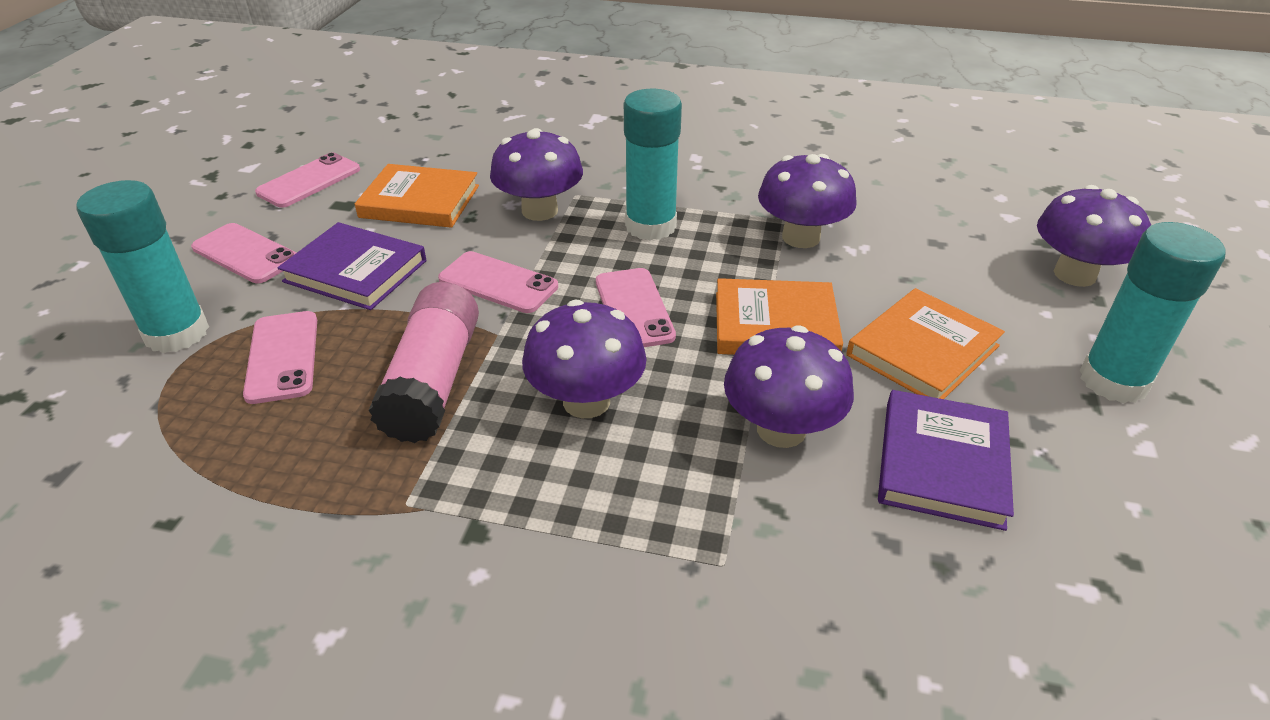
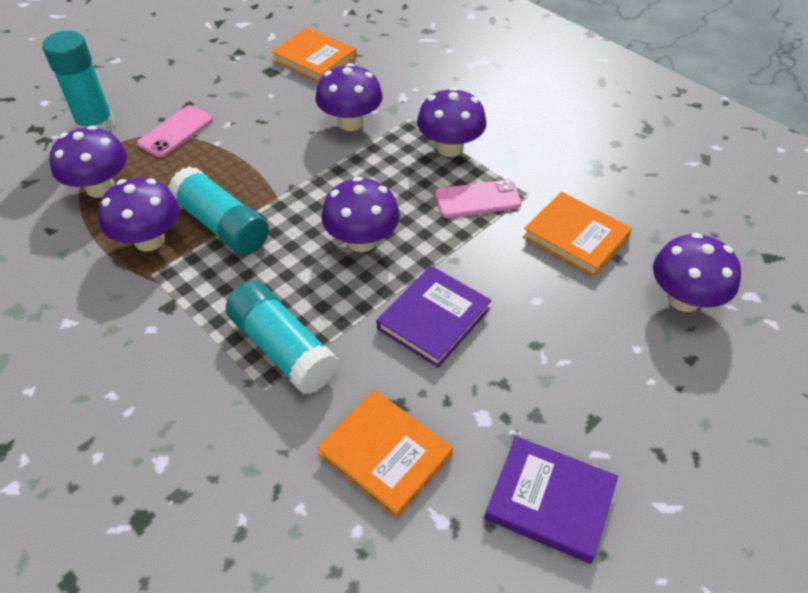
pink glue stick: [369,282,479,443] = 1 -> none = 0
pink phone: [191,223,297,283] [243,311,317,404] [255,153,360,208] [438,251,558,313] [596,268,676,347] = 5 -> [137,105,213,157] [435,179,522,218] = 2
purple mushroom: [490,128,583,221] [522,300,647,418] [724,325,854,448] [758,154,857,248] [1037,185,1151,287] = 5 -> [50,126,127,198] [98,178,179,251] [316,63,383,131] [321,177,400,252] [417,87,487,157] [653,233,741,312] = 6

